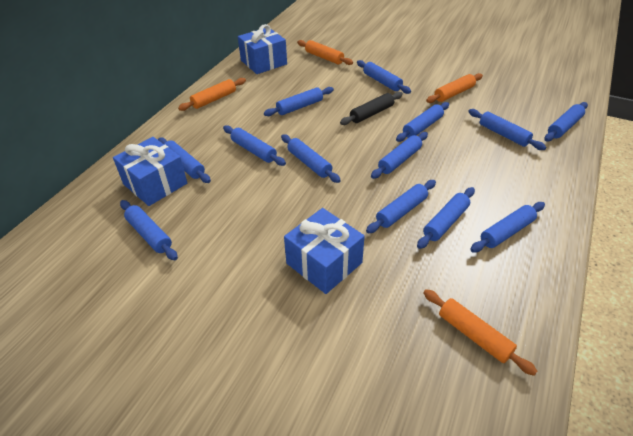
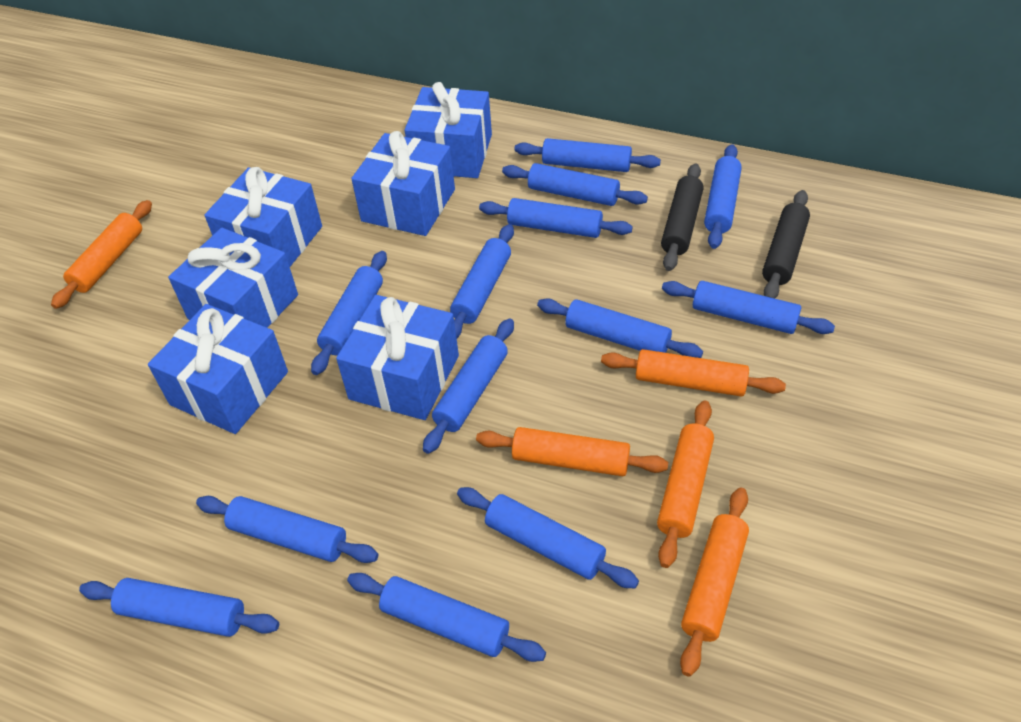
black rolling pin: [340,92,403,125] = 1 -> [661,163,704,271] [762,190,810,298] = 2
blue gift: [113,137,187,206] [238,24,287,74] [284,208,365,294] = 3 -> [148,304,288,434] [168,228,298,328] [204,167,322,267] [336,295,459,420] [351,131,455,236] [405,82,492,178] = 6
orange rolling pin: [178,78,246,111] [297,40,353,65] [423,289,537,376] [426,73,483,103] = 4 -> [51,200,152,309] [476,427,668,476] [601,349,786,397] [657,400,714,568] [680,487,749,677] = 5

